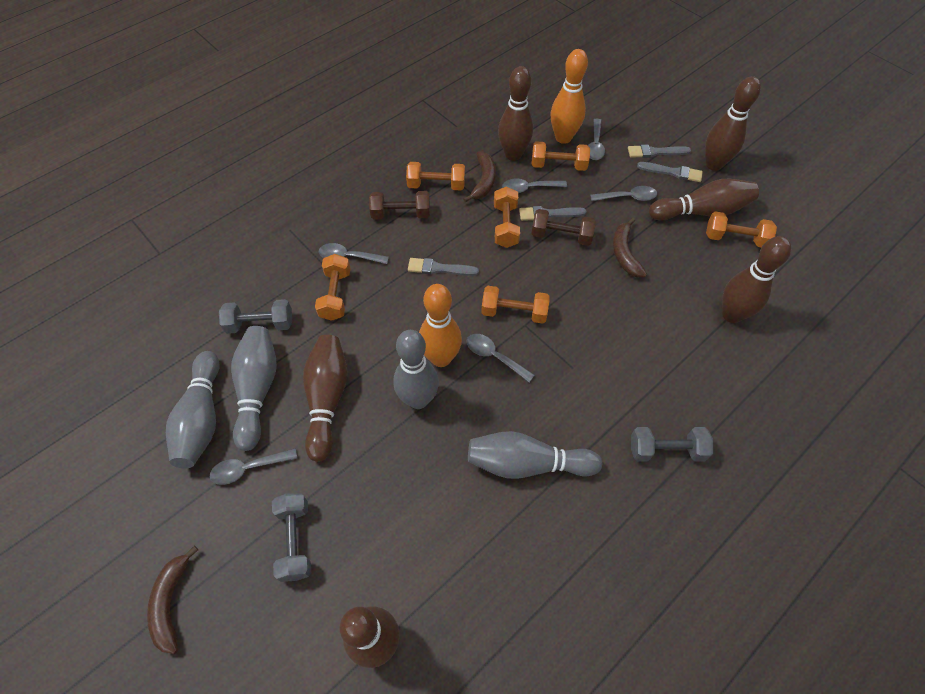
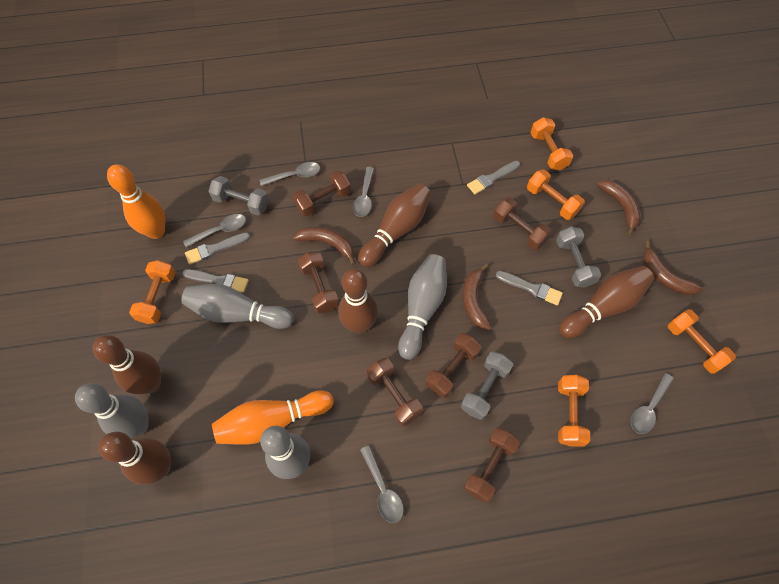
brown banana: [147,546,198,654] [463,151,496,202] [613,218,647,277] = 3 -> [293,227,355,265] [463,263,492,330] [597,180,641,236] [643,241,703,295] = 4
brown bowling pin: [303,335,348,462] [339,606,400,668] [498,66,533,161] [649,179,759,221] [705,76,761,171] [722,236,791,323] = 6 -> [93,335,161,395] [99,432,171,485] [338,269,378,334] [358,184,431,267] [559,266,654,338] = 5
brown dumbbell: [369,191,430,220] [531,209,596,246] = 2 -> [293,171,351,217] [298,252,339,313] [367,358,423,426] [425,333,481,398] [464,428,520,503] [493,198,552,250] = 6
grey spoon: [210,448,298,485] [319,243,389,264] [467,334,535,382] [502,179,567,193] [588,118,605,160] [590,186,657,201] = 6 -> [183,214,246,248] [259,162,320,186] [353,167,374,217] [360,445,404,523] [631,373,674,434] = 5
orange dumbbell: [315,254,350,321] [406,162,465,190] [481,286,550,324] [494,186,520,248] [532,141,590,171] [706,211,777,247] = 6 -> [129,260,176,324] [527,169,585,220] [530,117,573,170] [558,375,590,447] [668,309,736,374] = 5

